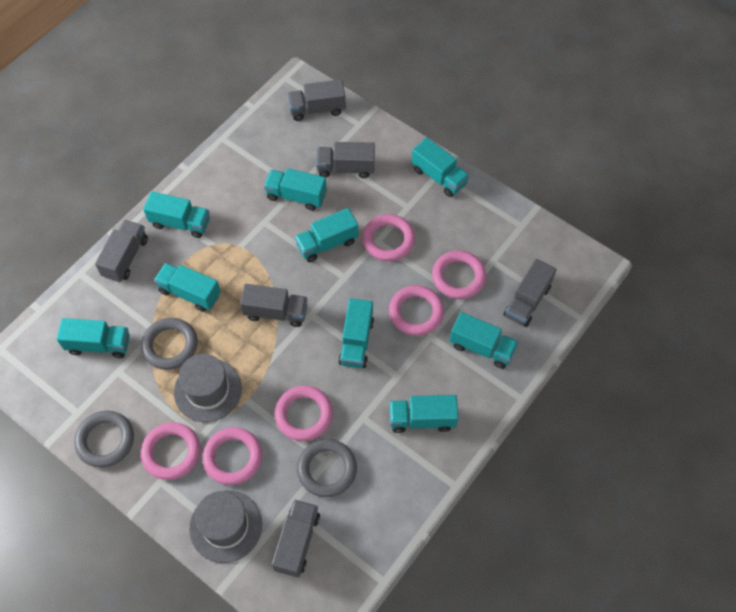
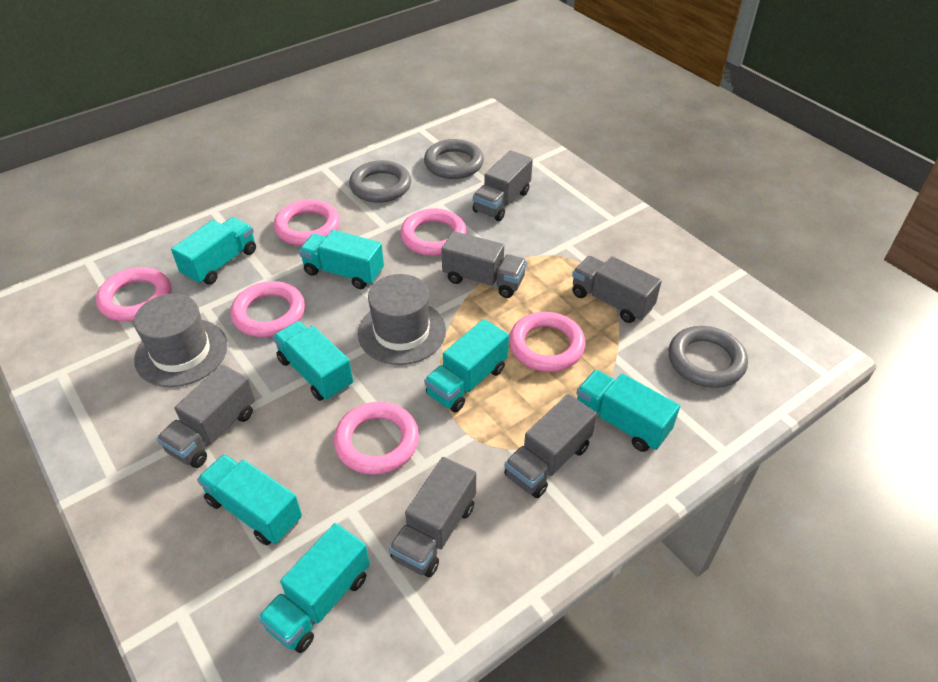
turquoise truck: [57,318,130,358] [143,191,210,238] [154,263,221,312] [264,168,327,211] [294,208,358,262] [338,298,374,368] [389,395,459,433] [412,137,469,197] [450,312,519,369] = 9 -> [171,217,256,285] [197,454,302,545] [258,523,370,653] [273,321,353,401] [299,230,384,289] [424,319,509,413] [576,370,680,452] = 7

